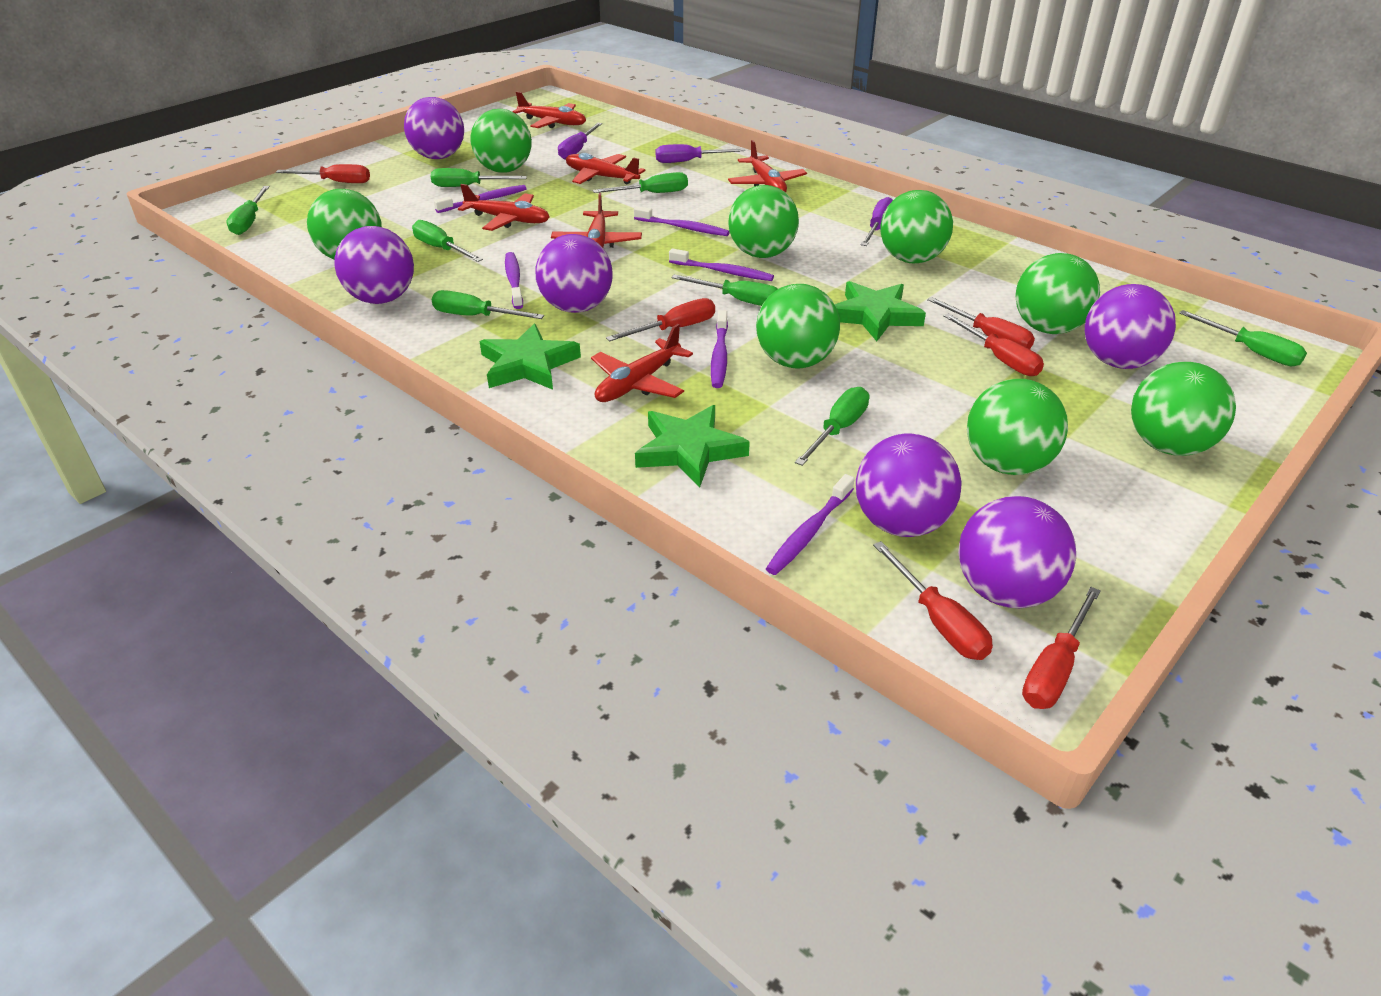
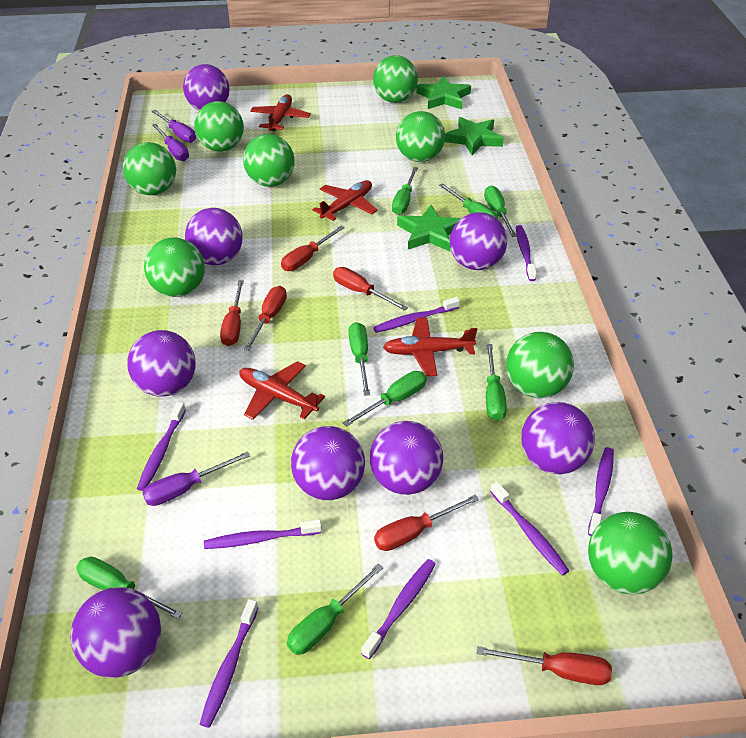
purple ball: [334,226,414,304] [404,97,464,159] [536,234,613,313] [856,434,962,537] [958,496,1076,608] [1085,284,1176,369] = 6 -> [70,587,161,678] [127,330,196,397] [183,64,230,110] [185,208,243,265] [291,426,365,500] [370,421,443,495] [450,212,507,270] [521,402,595,474] = 8
purple toothbrush: [434,185,527,213] [505,252,523,309] [634,206,730,236] [669,248,774,281] [711,310,728,388] [766,474,855,575] = 6 -> [137,402,186,491] [200,599,258,728] [204,519,322,549] [361,559,436,659] [373,297,460,333] [490,482,569,576] [516,225,537,281] [588,447,614,536] = 8
red plane: [458,184,549,231] [512,92,586,128] [551,193,642,248] [566,153,645,184] [591,324,693,402] [728,140,807,192] = 6 -> [239,361,325,420] [250,94,311,131] [312,180,378,221] [383,317,477,376] = 4

